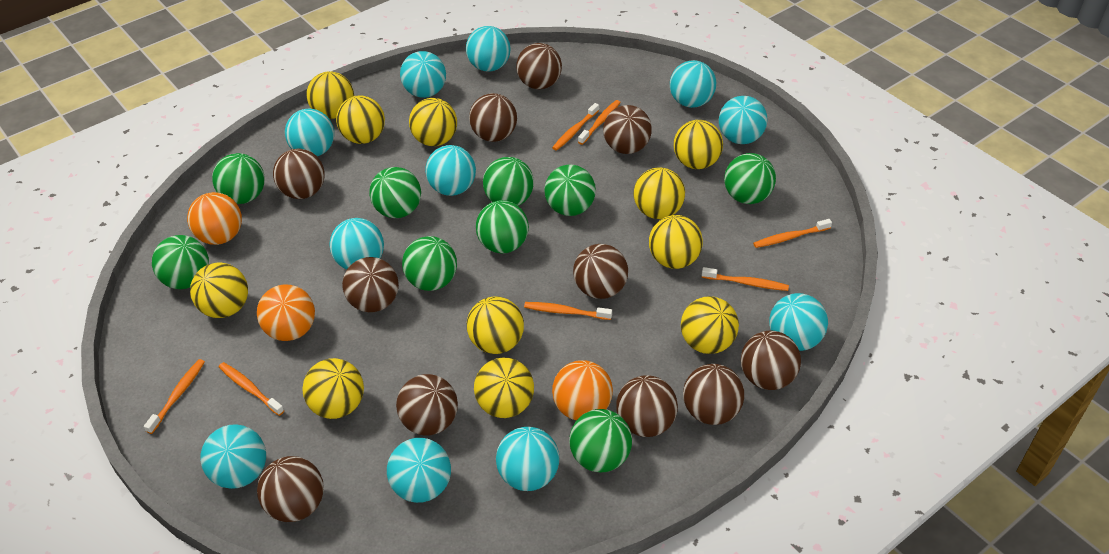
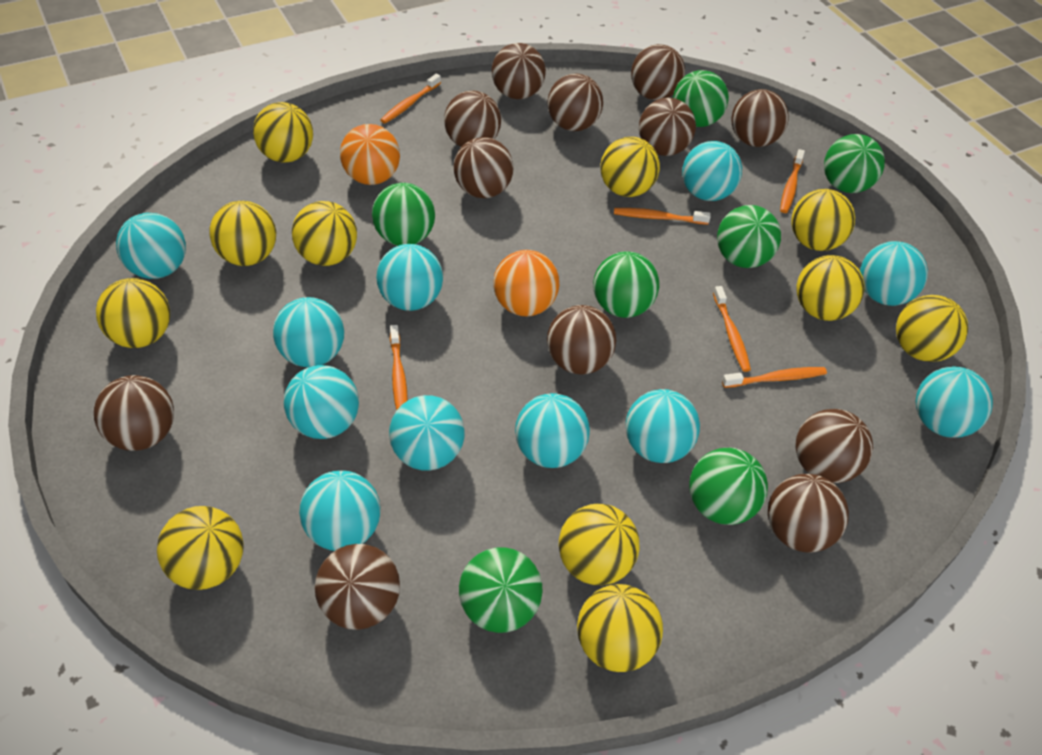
brown ball: [257,456,324,522] [273,149,325,199] [342,257,399,312] [396,374,458,436] [469,93,517,142] [516,43,562,89] [573,244,628,299] [603,105,652,154] [616,375,678,437] [683,364,744,425] [741,331,801,390] = 11 -> [94,375,174,451] [315,544,400,630] [444,91,501,147] [454,137,513,198] [492,43,546,99] [547,305,616,375] [548,74,603,131] [631,44,685,100] [639,98,696,156] [732,89,788,147] [768,474,849,553] [796,409,873,483] = 12
green ball: [152,235,209,289] [212,153,265,204] [369,167,421,218] [402,236,457,291] [476,200,529,253] [483,157,534,206] [544,164,596,216] [569,409,632,472] [724,153,776,204] = 9 -> [372,183,435,246] [459,547,543,633] [593,252,659,318] [673,70,729,127] [689,448,768,525] [717,205,781,268] [824,134,885,193] = 7
orange ball: [187,192,242,245] [257,284,315,341] [552,360,613,420] = 3 -> [340,124,400,185] [493,250,559,316] = 2
orange toothbrush: [144,359,205,434] [219,362,284,416] [524,302,612,320] [552,103,599,151] [578,100,621,145] [702,267,789,291] [753,219,832,248] = 7 -> [380,74,441,124] [390,325,408,411] [614,208,711,225] [713,286,751,372] [722,367,827,388] [780,149,805,213] = 6

